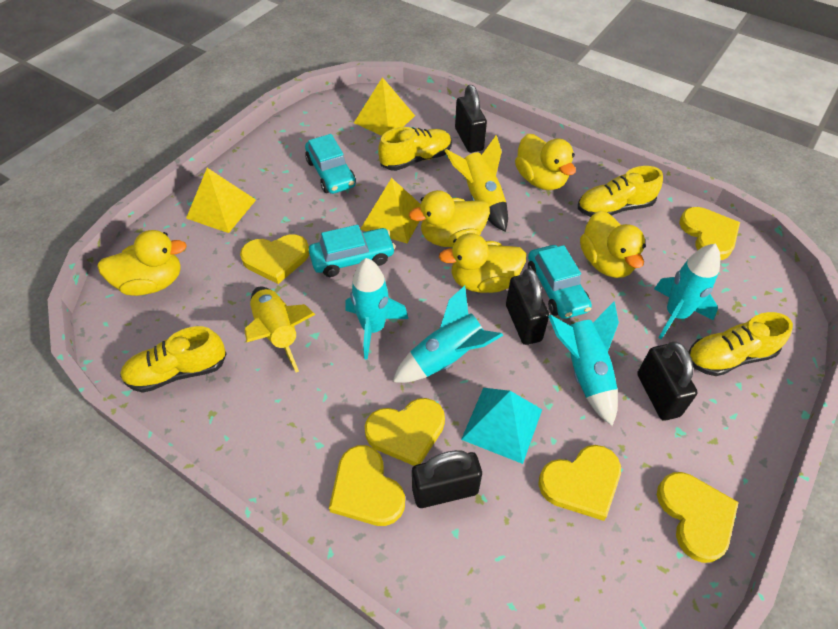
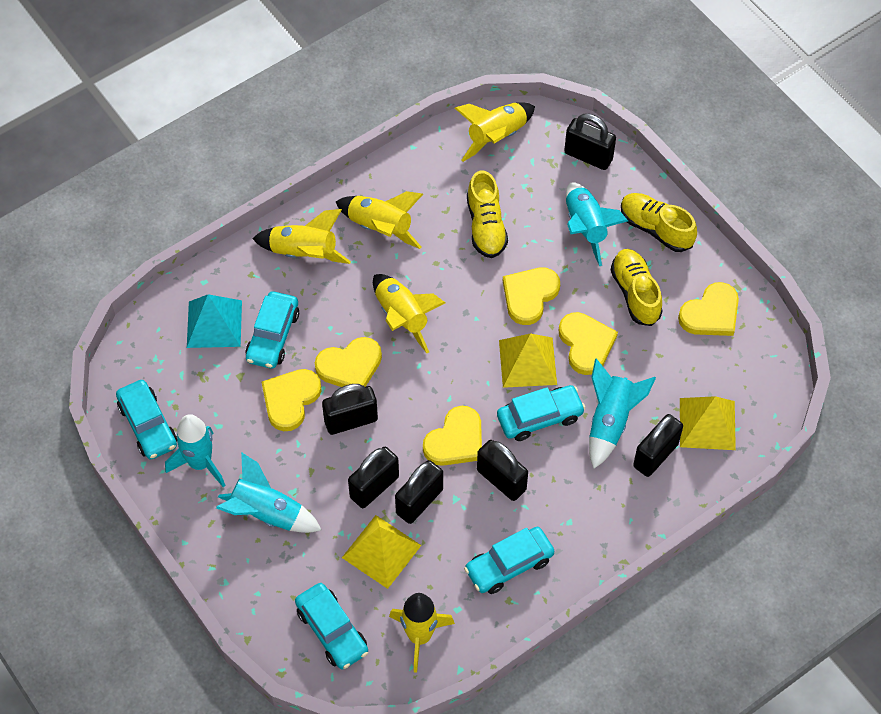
black padlock: [412,450,482,508] [455,85,487,153] [506,268,549,345] [637,342,698,421] = 4 -> [322,384,378,435] [348,447,399,508] [395,460,443,524] [477,440,528,501] [564,114,616,170] [633,414,683,477] = 6
turquoise car: [305,134,356,194] [309,225,395,277] [528,245,592,319] = 3 -> [116,380,177,460] [245,291,299,369] [295,583,368,669] [464,527,554,594] [497,385,586,441] = 5
yellow duck: [97,230,187,296] [409,190,490,247] [439,233,526,293] [515,134,576,190] [580,211,646,278] = 5 -> none = 0
yellow rocket: [244,286,316,372] [445,135,508,232] = 2 -> [252,209,351,264] [336,191,423,249] [373,274,446,353] [389,593,455,673] [455,102,535,162] = 5
yellow shoe: [120,326,227,393] [378,127,452,171] [578,166,663,217] [689,312,793,376] = 4 -> [467,170,508,258] [611,249,663,326] [621,193,697,252] = 3

